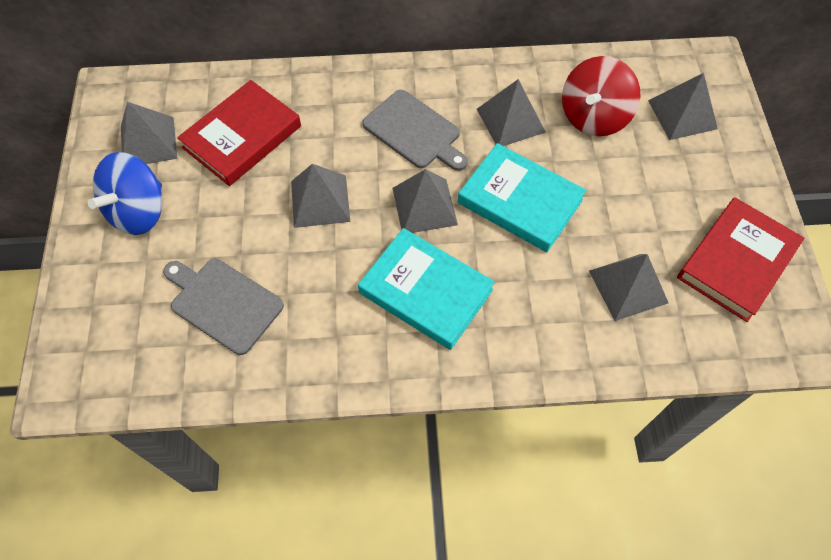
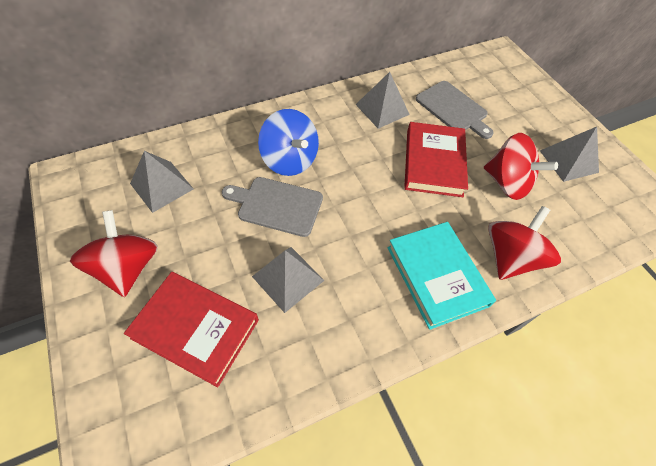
grey pyramid: [121,102,177,164] [291,164,350,228] [393,169,458,233] [477,79,546,146] [589,254,668,321] [648,73,718,140] = 6 -> [130,151,193,213] [252,247,324,313] [355,72,410,129] [540,127,599,182] = 4
red spinning top: [562,56,641,136] = 1 -> [70,210,158,297] [484,133,558,200] [488,206,561,280] = 3
turquoise book: [358,228,495,350] [458,143,586,252] = 2 -> [387,222,496,330] = 1

